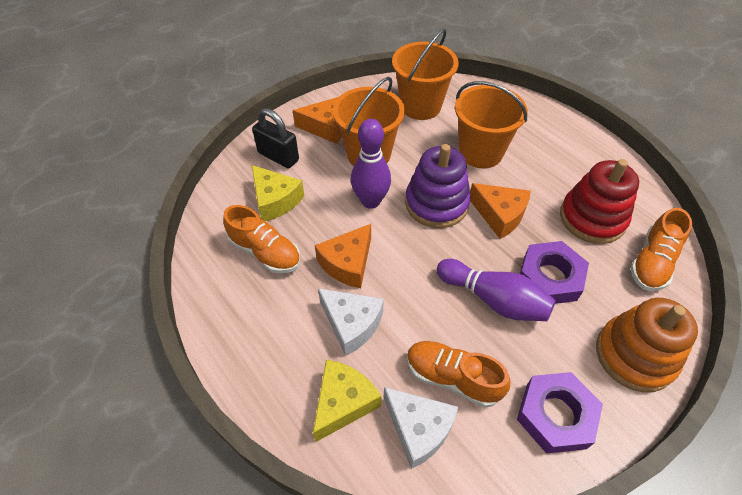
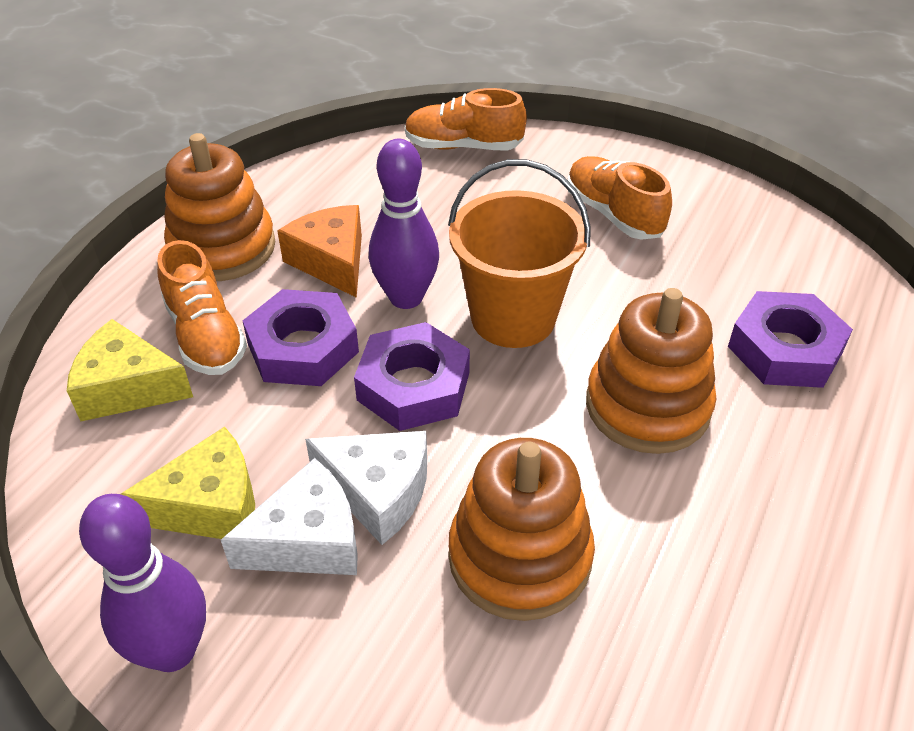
black padlock: [252,108,299,168] = 1 -> none = 0
orange bucket: [333,77,405,166] [392,29,459,120] [455,81,528,168] = 3 -> [448,159,591,348] = 1
orange cheese: [292,97,342,144] [315,224,371,288] [470,183,531,239] = 3 -> [277,205,362,298] = 1
orange stacking toy: [596,298,698,392] = 1 -> [164,133,276,281] [448,438,595,621] [586,288,716,454] = 3
purple nut: [517,372,603,453] [520,241,589,304] = 2 -> [242,289,359,386] [354,322,470,431] [728,291,853,388] = 3
purple stacking toy: [405,144,471,228] = 1 -> none = 0
red stacking toy: [560,159,639,244] = 1 -> none = 0

